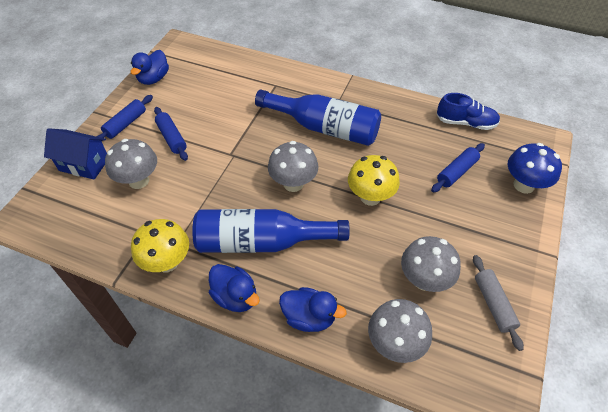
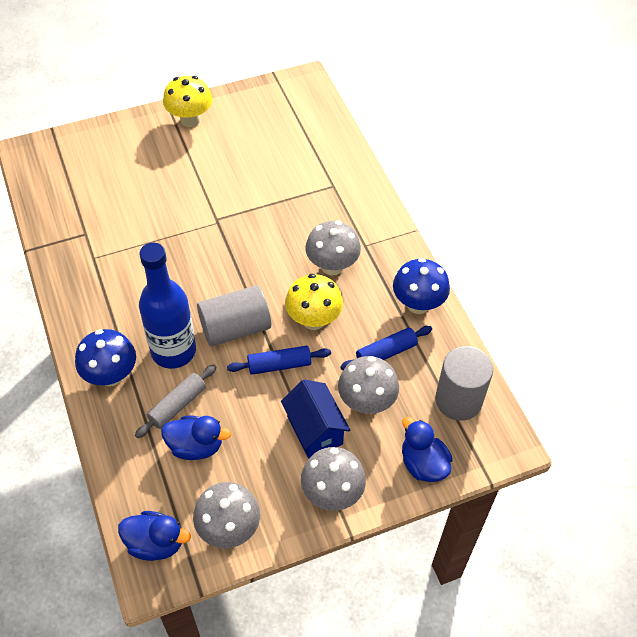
blue bottle: [192,209,350,253] [255,89,381,146] = 2 -> [139,243,196,369] = 1
blue mushroom: [508,143,562,194] = 1 -> [75,329,136,387] [393,258,450,314] = 2
blue rolling pin: [96,95,153,141] [154,107,188,161] [431,143,485,192] = 3 -> [227,346,331,375] [340,326,432,370] = 2
blue shoe: [437,93,500,130] = 1 -> none = 0
grey cylinder: none = 0 -> [197,285,271,347] [435,346,493,421] = 2

